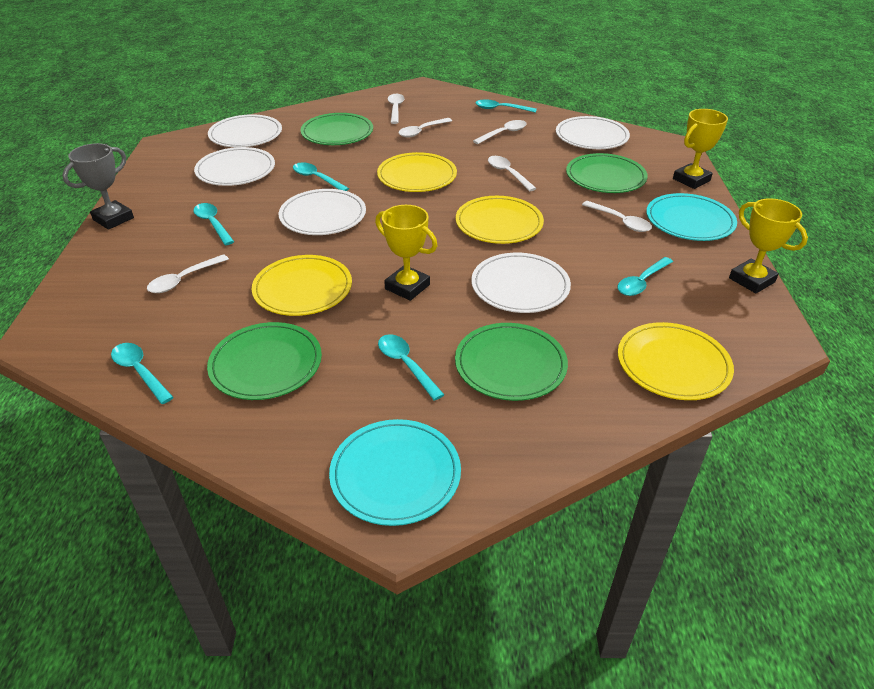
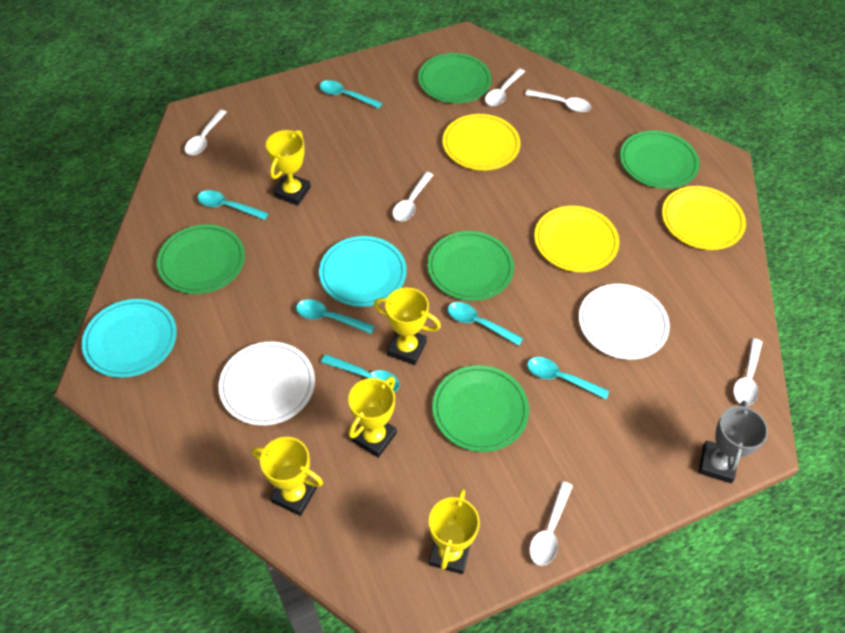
green plate: [207,322,322,400] [301,113,373,145] [455,323,568,401] [566,153,648,193] = 4 -> [157,224,245,294] [418,53,492,103] [427,231,514,301] [432,365,529,452] [620,131,700,189] = 5
white plate: [194,147,275,186] [208,114,282,147] [279,189,366,235] [471,253,571,313] [556,116,630,149] = 5 -> [219,342,315,426] [579,284,670,360] = 2
yellow plate: [252,255,352,316] [377,152,457,192] [456,196,544,244] [618,322,734,400] = 4 -> [443,114,521,170] [534,206,619,272] [662,186,746,250] = 3
yellow trophy: [375,205,437,301] [673,109,728,189] [729,198,808,293] = 3 -> [252,437,323,516] [266,130,311,205] [348,377,397,458] [374,288,441,365] [429,489,480,574] = 5

